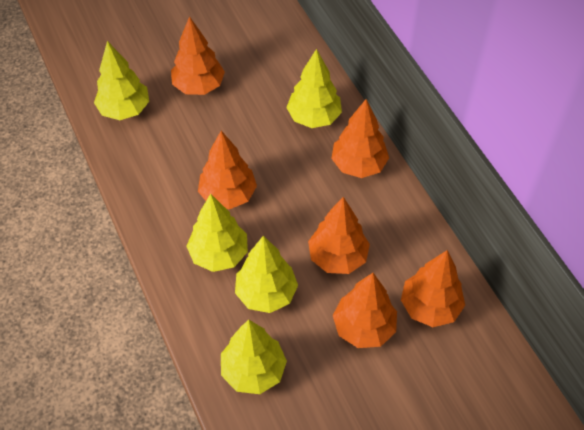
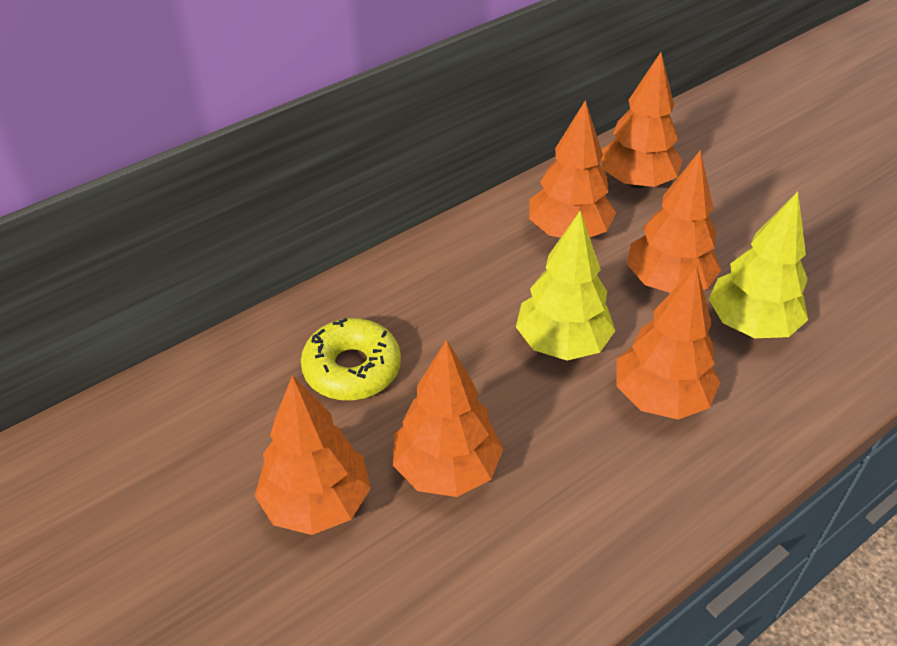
yellow donut: none = 0 -> [301,318,401,401] = 1
yellow tree: [94,41,149,120] [186,194,248,272] [221,320,287,394] [235,236,298,313] [286,49,342,128] = 5 -> [516,210,616,361] [709,192,808,338] = 2

